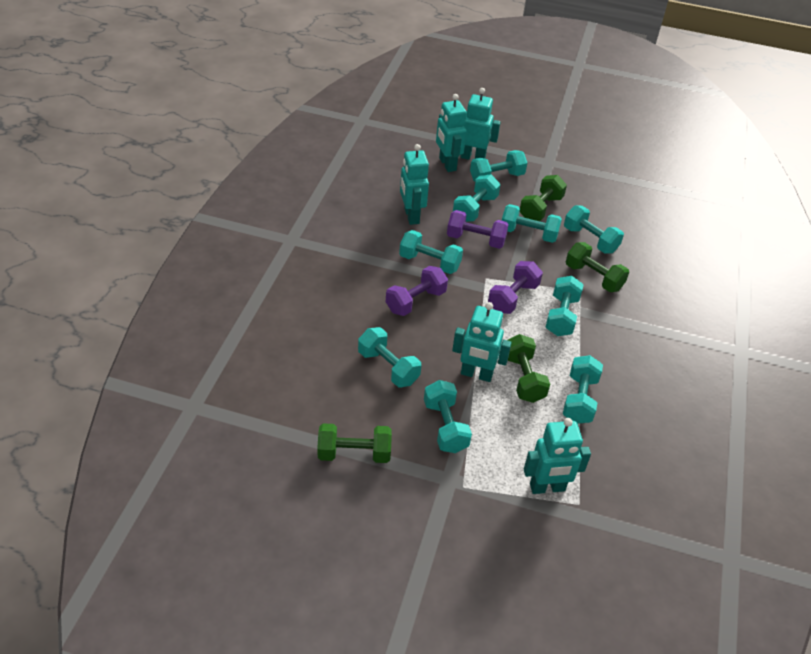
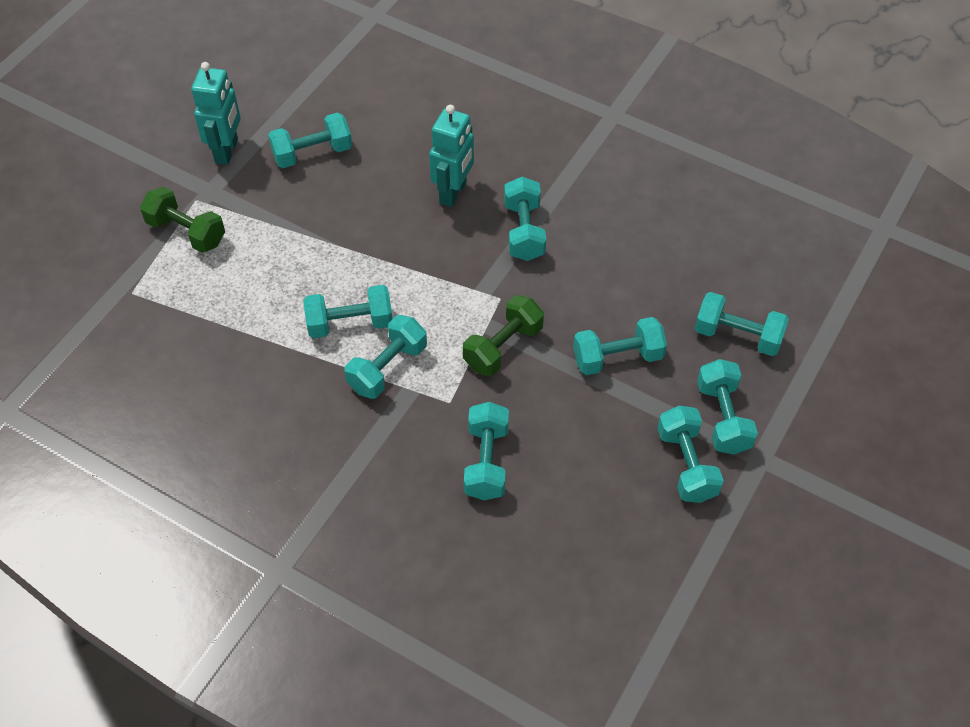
green dumbbell: [317,423,392,463] [508,334,550,403] [520,175,567,221] [566,242,629,292] = 4 -> [140,186,225,253] [463,295,544,376] = 2
purple dumbbell: [386,266,448,316] [447,210,509,249] [488,261,543,314] = 3 -> none = 0
turquoise robot: [400,144,429,225] [436,94,467,172] [452,302,511,382] [460,88,500,160] [524,418,591,494] = 5 -> [191,62,241,165] [429,105,474,207] = 2

